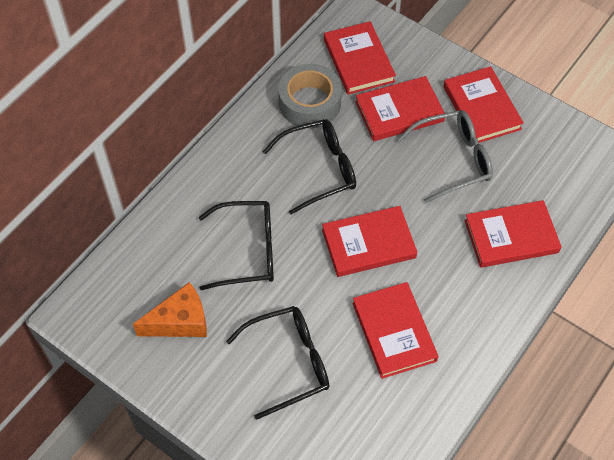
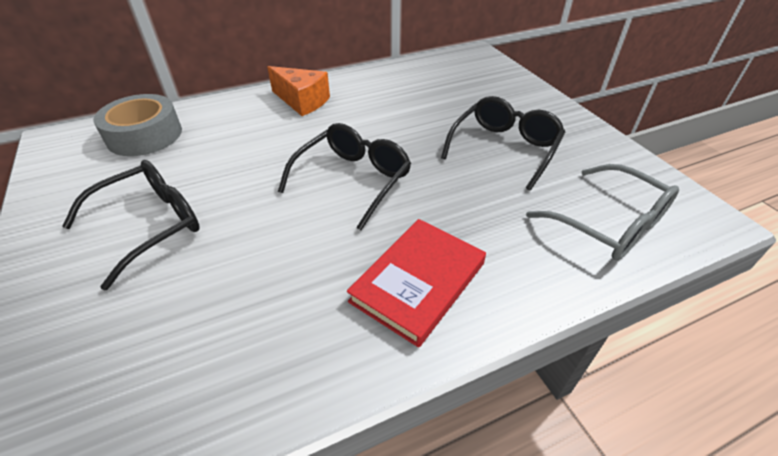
red book: [322,206,417,277] [324,21,396,95] [352,282,439,379] [355,76,445,141] [443,66,524,143] [464,200,562,268] = 6 -> [347,219,486,347] = 1

